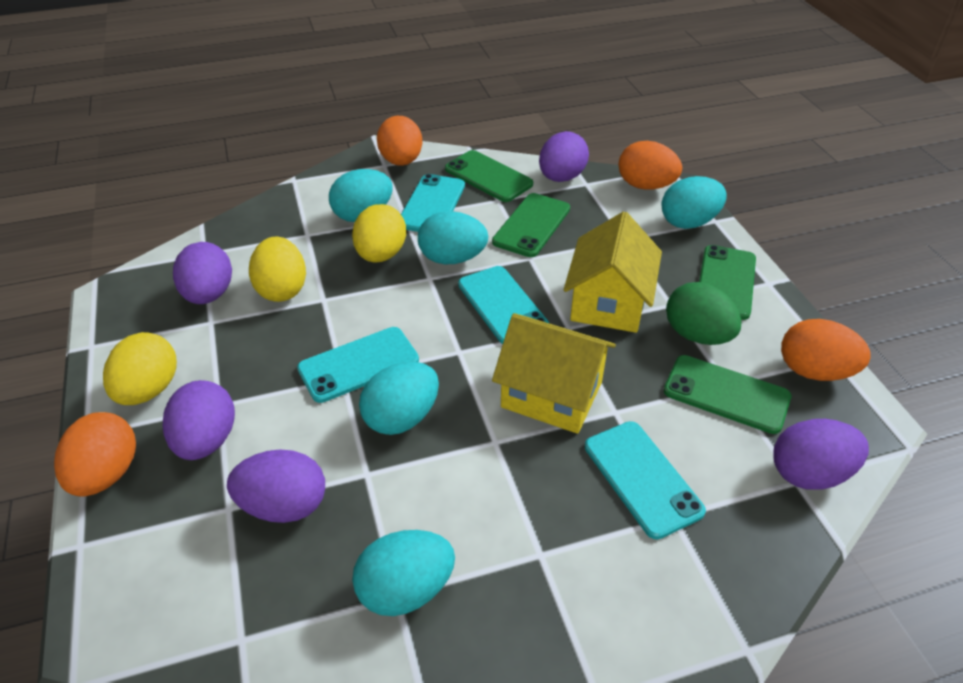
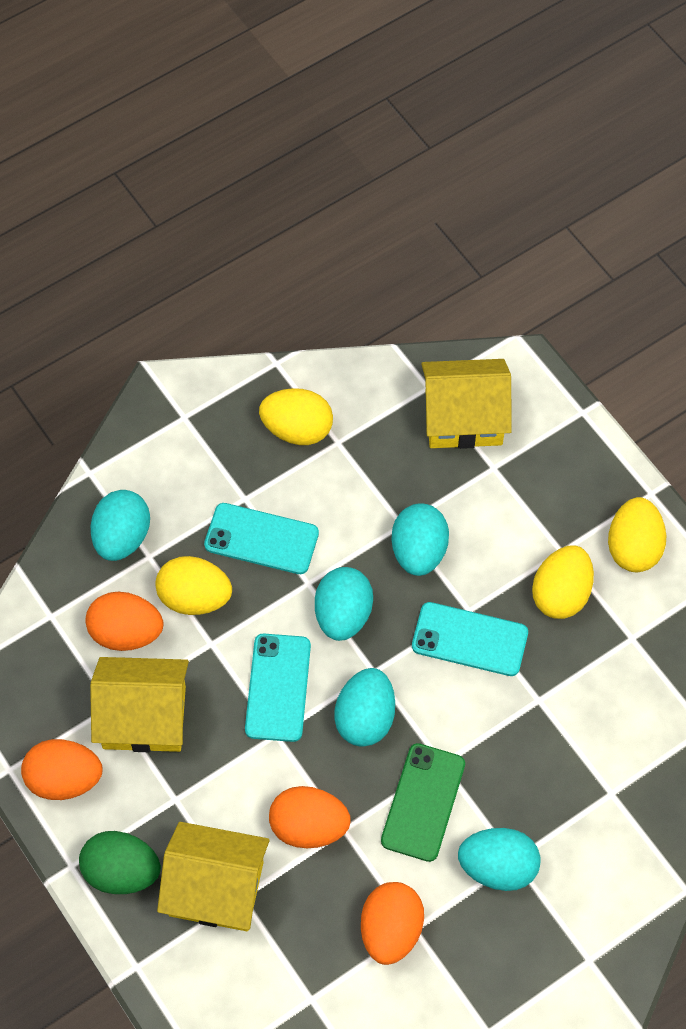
green phone: [445,150,533,202] [492,193,570,257] [664,355,791,434] [699,245,756,320] = 4 -> [381,743,465,862] = 1
purple egg: [163,380,235,460] [173,242,232,304] [227,450,325,523] [539,131,589,182] [774,419,869,490] = 5 -> none = 0
turquoise phone: [297,327,419,403] [401,174,465,232] [458,266,549,344] [585,421,706,540] = 4 -> [204,503,319,574] [245,634,311,742] [412,602,528,676] = 3
yellow egg: [103,332,177,405] [249,237,306,302] [352,204,406,262] = 3 -> [155,556,232,615] [259,388,333,445] [532,545,594,619] [608,497,666,572] = 4
yellow house: [492,313,616,434] [564,212,662,333] = 2 -> [90,657,189,752] [157,822,270,931] [421,359,512,449] = 3

